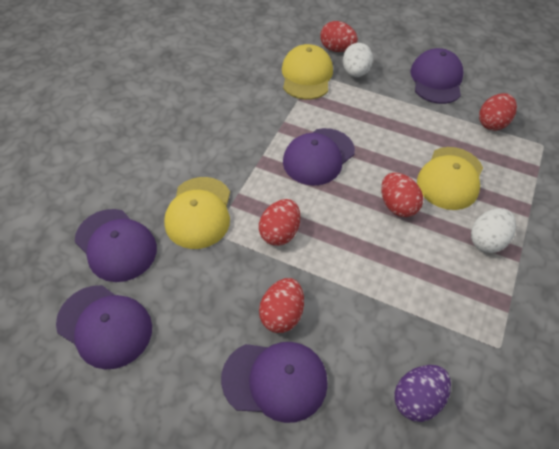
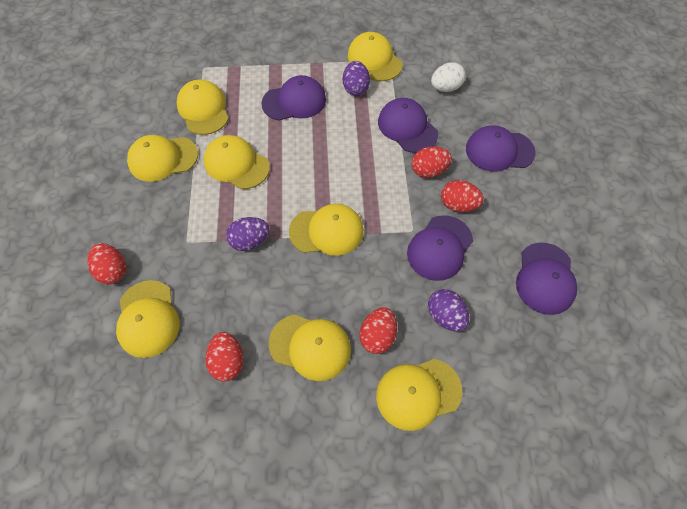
purple egg: [394,365,451,422] = 1 -> [226,217,270,251] [343,61,370,96] [428,289,469,332] = 3
white egg: [343,43,373,77] [471,208,516,253] = 2 -> [431,62,466,92] = 1
yellow cap: [164,177,230,249] [282,44,333,100] [417,147,483,210] = 3 -> [116,280,180,358] [127,135,198,182] [177,79,229,135] [204,135,270,189] [269,314,351,381] [289,204,364,256] [348,32,403,81] [376,359,462,431] = 8

